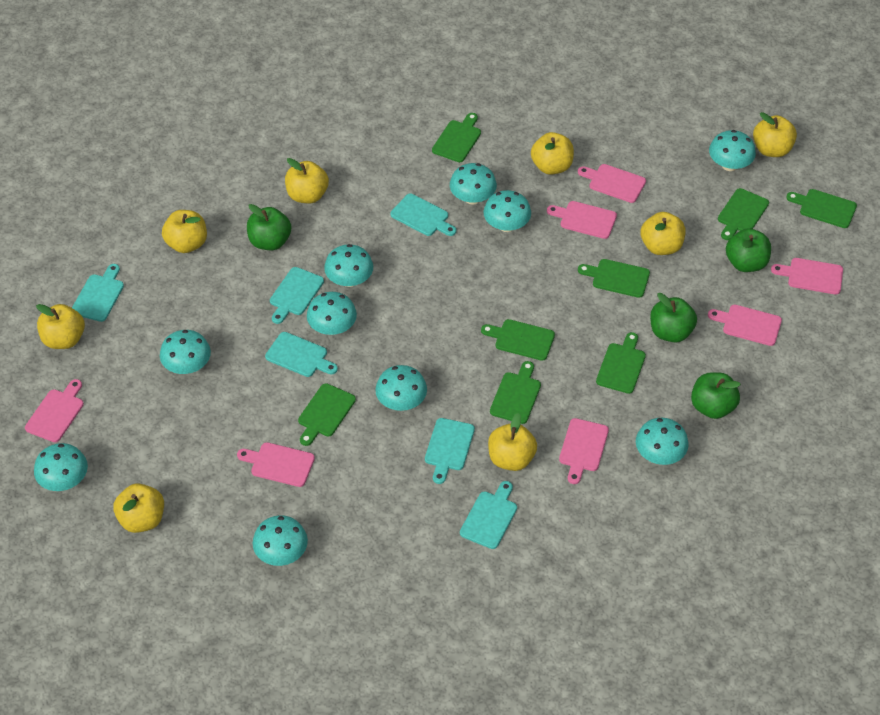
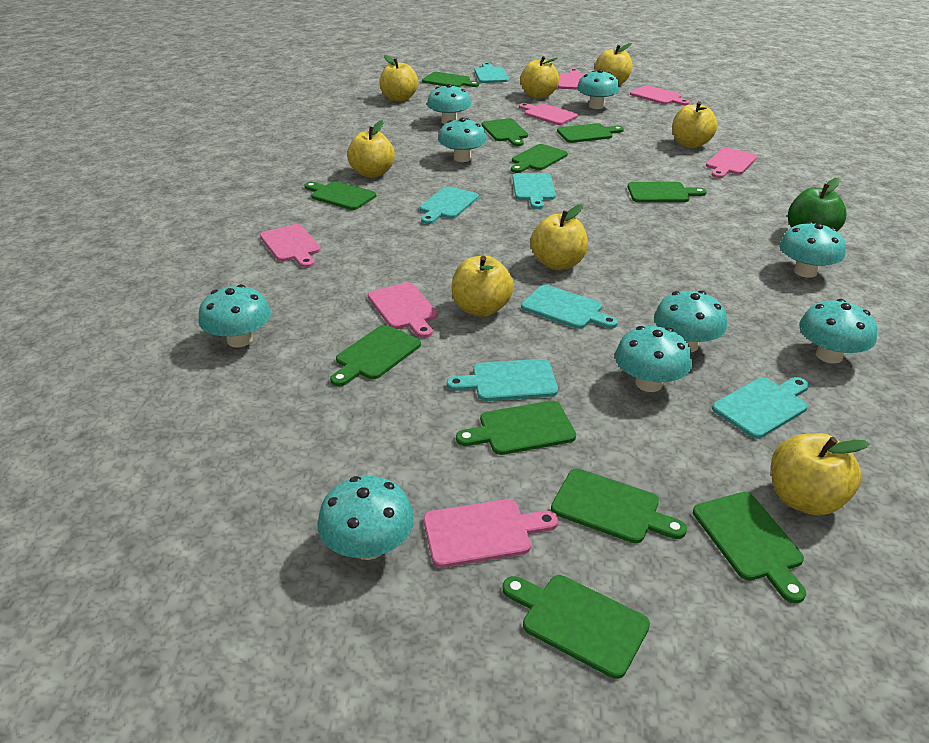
green apple: [247,204,291,250] [650,293,697,343] [691,372,741,419] [726,228,771,272] = 4 -> [788,178,847,231] = 1
green cutting board: [298,383,356,446] [432,113,481,162] [481,319,555,361] [490,361,541,424] [578,259,650,298] [596,332,646,394] [718,188,769,240] [786,189,857,228] = 8 -> [304,181,376,210] [330,325,421,386] [422,72,479,87] [456,401,576,455] [482,118,528,146] [503,575,650,679] [511,144,568,173] [551,468,687,544] [557,123,624,143] [628,182,707,202] [693,492,806,604] = 11
turquoise mushroom: [34,443,88,491] [160,330,211,374] [253,515,308,566] [307,292,357,335] [324,244,373,287] [375,365,427,411] [450,163,497,205] [484,190,531,232] [636,418,689,465] [709,130,756,171] = 10 -> [198,284,271,347] [317,476,414,560] [427,84,471,124] [438,118,487,162] [577,69,620,109] [615,326,692,392] [654,291,727,352] [779,221,846,278] [799,299,877,364] = 9

